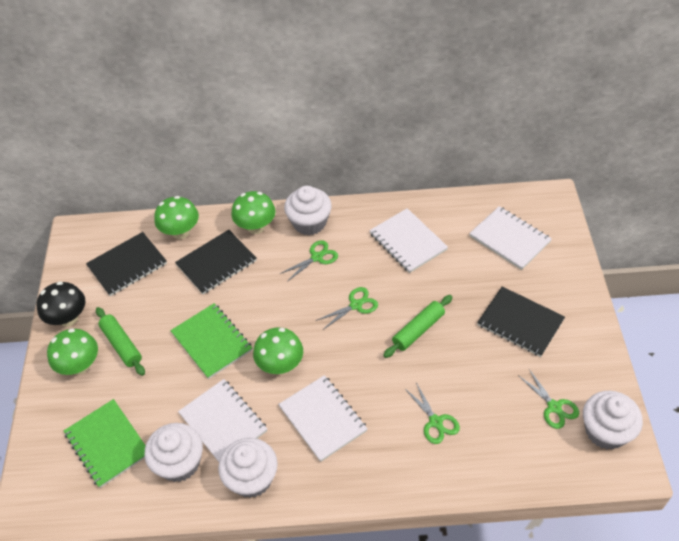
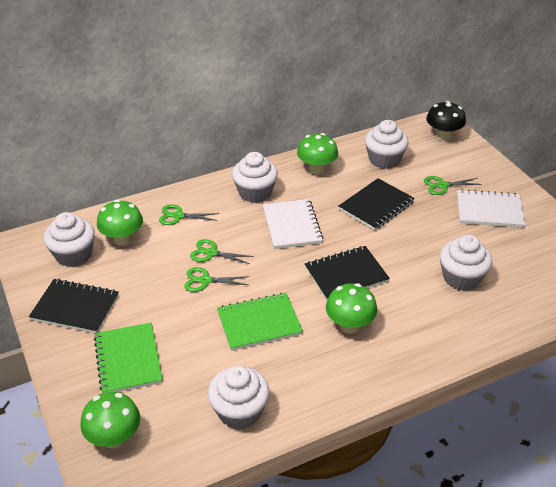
green rolling pin: [96,307,145,376] [383,295,453,358] = 2 -> none = 0
white cupcake: [144,423,203,482] [218,438,278,498] [284,186,332,235] [583,391,643,450] = 4 -> [43,212,95,267] [208,366,269,429] [232,152,278,203] [365,120,409,169] [440,235,492,291] = 5
white notebook: [178,379,267,462] [278,375,368,462] [369,208,448,273] [469,206,552,270] = 4 -> [263,199,324,249] [457,189,526,228] = 2

